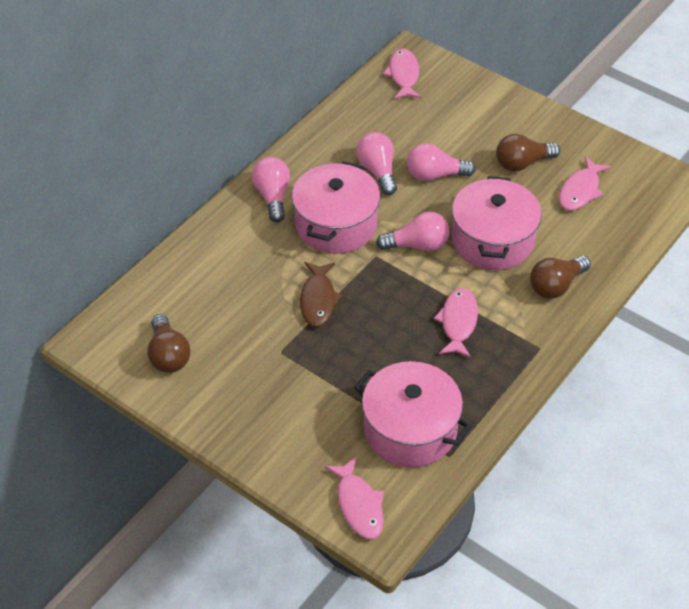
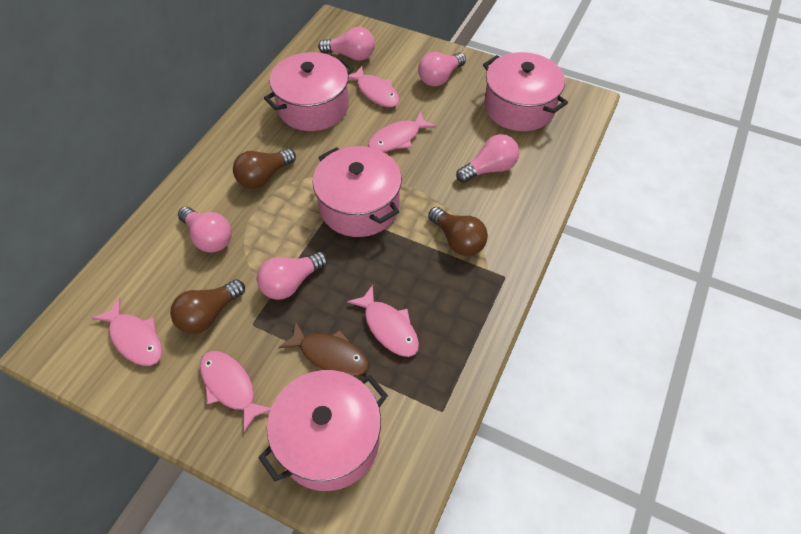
pink fish: [325,457,384,539] [383,49,421,99] [434,288,478,358] [559,156,611,211] = 4 -> [92,298,162,366] [200,351,271,432] [347,285,419,357] [348,66,400,107] [368,112,436,152] = 5
pink light bulb: [252,157,290,223] [356,132,397,195] [376,212,450,251] [407,143,476,181] = 4 -> [178,207,232,253] [257,252,328,300] [318,27,375,61] [418,52,466,87] [456,134,519,183] = 5
pink pot: [292,161,380,254] [354,361,471,468] [452,176,542,270] = 3 -> [258,370,388,491] [264,52,354,131] [313,146,402,237] [483,52,568,131] = 4

